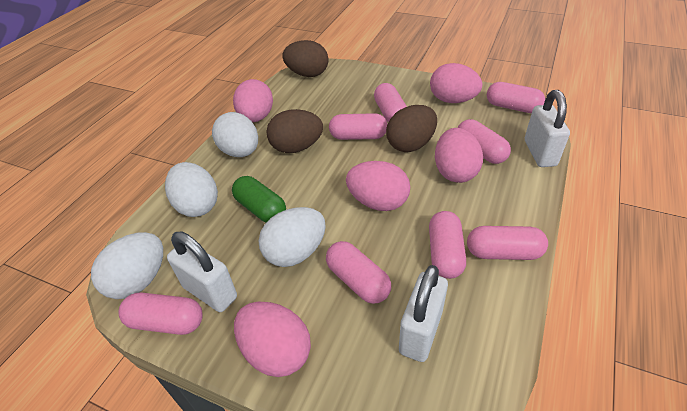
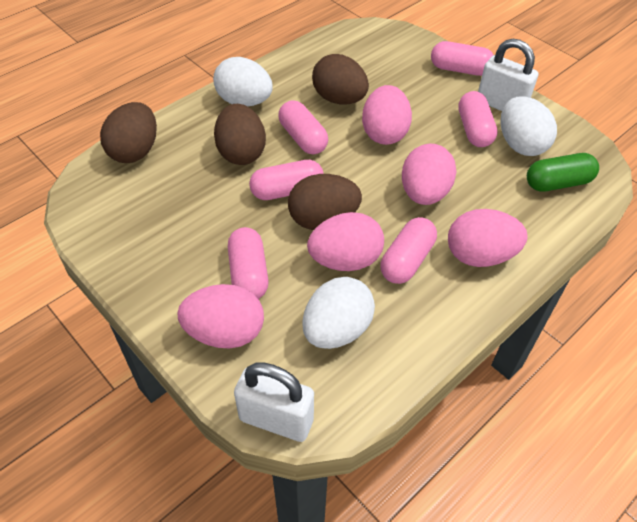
brown egg: [266,109,323,153] [282,40,328,77] [386,105,437,152] = 3 -> [100,102,157,163] [214,104,266,165] [288,174,362,230] [312,54,369,104] = 4
pink capsule: [118,293,203,335] [326,241,391,304] [329,113,388,140] [374,83,407,122] [429,211,466,279] [458,119,511,164] [467,226,548,260] [487,82,545,113] = 8 -> [228,227,268,299] [249,160,324,200] [278,100,328,154] [380,217,437,284] [431,41,493,76] [458,91,498,147] = 6
white egg: [91,232,163,299] [165,162,218,217] [212,112,258,157] [259,207,326,267] = 4 -> [213,57,273,106] [302,277,375,349] [501,96,557,156] = 3
white padlock: [167,232,237,312] [399,265,448,362] [525,90,570,167] = 3 -> [234,362,314,442] [478,39,538,111] = 2

